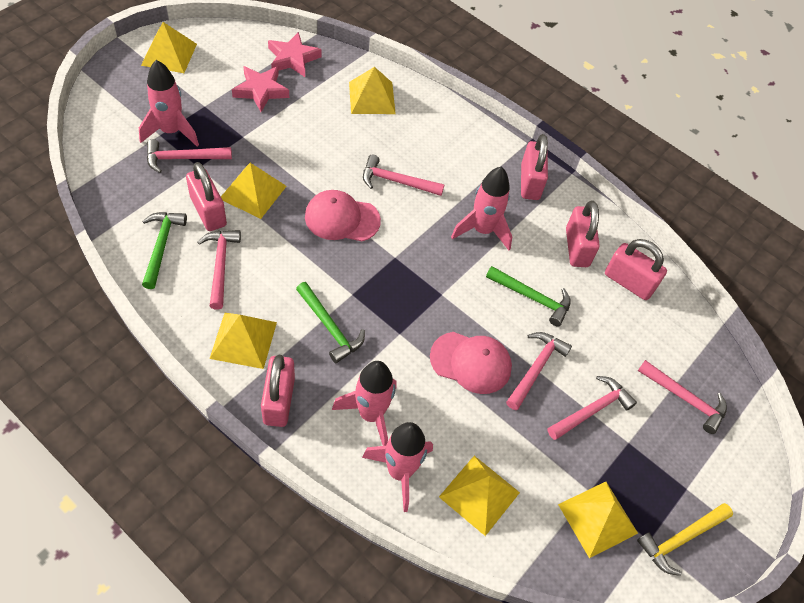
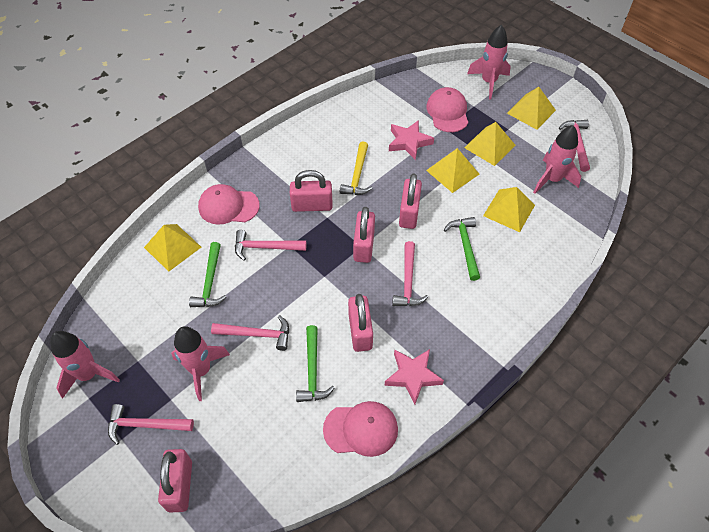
pink cap: [305,190,381,241] [430,332,512,394] = 2 -> [198,184,260,225] [323,401,398,457] [426,87,468,132] = 3
pink hammer: [147,139,232,173] [198,230,241,310] [363,155,445,196] [506,332,572,410] [548,376,637,440] [638,360,727,434] = 6 -> [108,404,194,445] [211,315,289,351] [235,230,306,261] [392,241,428,306] [559,120,590,172] = 5
yellow pyramid: [141,22,197,73] [209,313,277,369] [221,163,287,219] [349,67,396,114] [439,456,520,536] [558,482,638,558] = 6 -> [144,224,201,272] [426,148,479,193] [464,122,515,166] [483,187,535,232] [507,87,556,130] = 5

